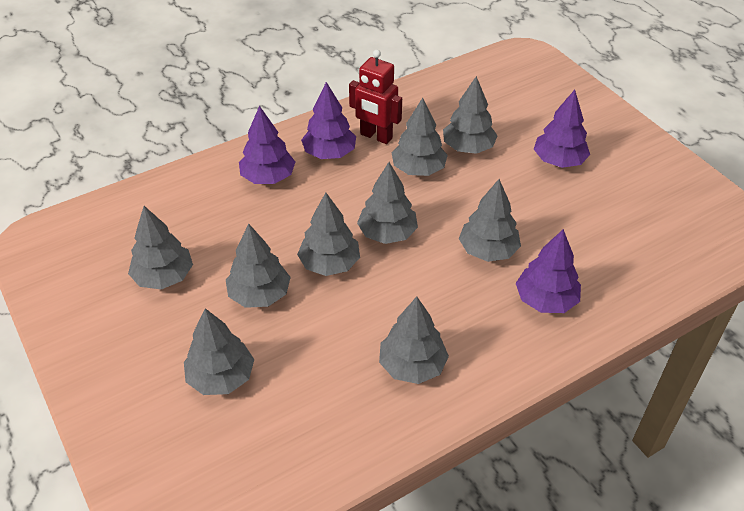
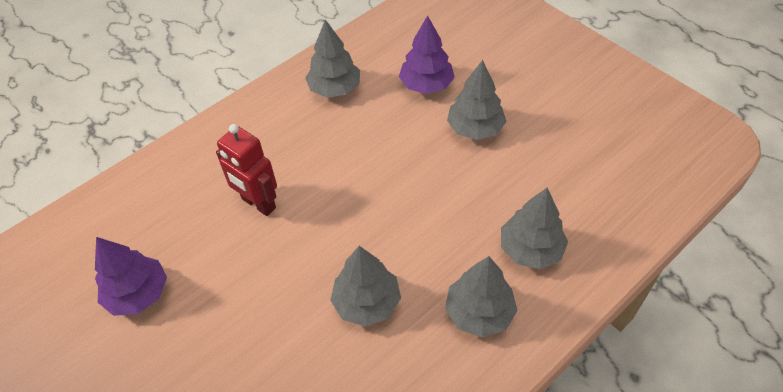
grey tree: [128,206,193,290] [184,308,254,395] [226,224,291,308] [297,193,360,276] [357,162,418,244] [379,297,449,384] [392,98,448,176] [443,76,498,154] [459,179,521,262] = 9 -> [305,20,360,98] [330,246,401,327] [445,256,518,338] [447,60,506,140] [501,188,568,269] = 5
purple tree: [239,105,295,184] [301,82,356,159] [516,229,581,313] [534,90,590,168] = 4 -> [95,237,167,316] [399,15,455,94] = 2

